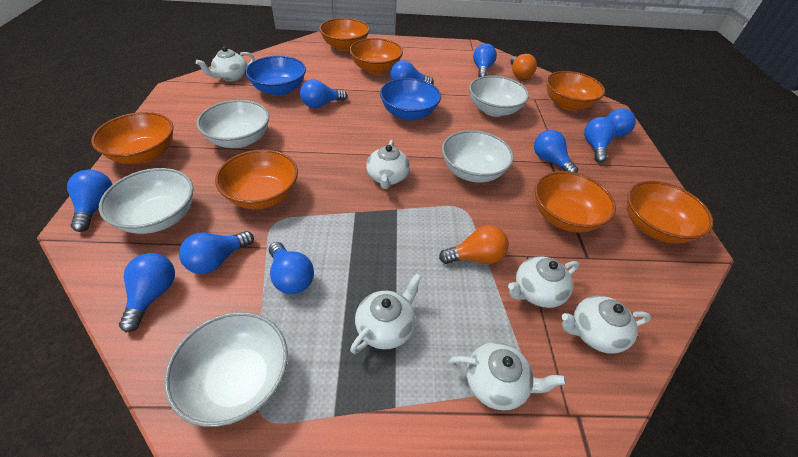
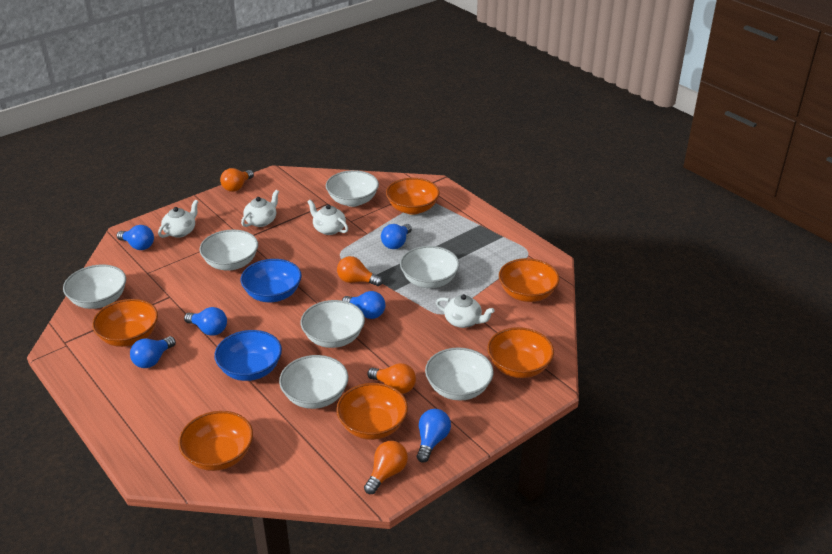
blue light bulb: [67,170,113,232] [119,253,175,333] [179,231,254,274] [269,242,314,294] [300,79,347,108] [390,60,434,84] [473,43,497,77] [534,130,578,173] [584,117,616,163] [607,108,636,137] = 10 -> [117,225,154,250] [130,336,176,368] [184,307,227,336] [342,291,386,319] [381,224,412,249] [417,409,451,463] = 6
orange bowl: [91,112,173,164] [215,149,298,209] [319,18,370,51] [349,38,403,74] [535,171,616,233] [546,71,605,110] [627,181,713,243] = 7 -> [92,299,158,347] [178,411,253,471] [336,383,408,440] [386,178,440,215] [487,327,554,378] [499,258,560,302] = 6
orange light bulb: [439,225,509,264] [511,54,537,79] = 2 -> [220,168,254,192] [337,256,383,286] [364,441,408,494] [367,363,416,394] = 4
white bowl: [99,168,194,234] [164,312,288,427] [197,100,269,148] [442,130,514,183] [469,76,529,117] = 5 -> [63,265,126,309] [199,229,258,271] [279,355,348,409] [301,300,365,348] [326,170,379,207] [400,246,460,288] [425,347,494,400] = 7
white teapot: [196,46,254,81] [350,273,422,354] [366,140,410,189] [448,342,566,411] [508,256,580,308] [562,296,651,354] = 6 -> [158,200,199,238] [241,190,279,227] [307,200,348,235] [436,294,495,328] = 4

